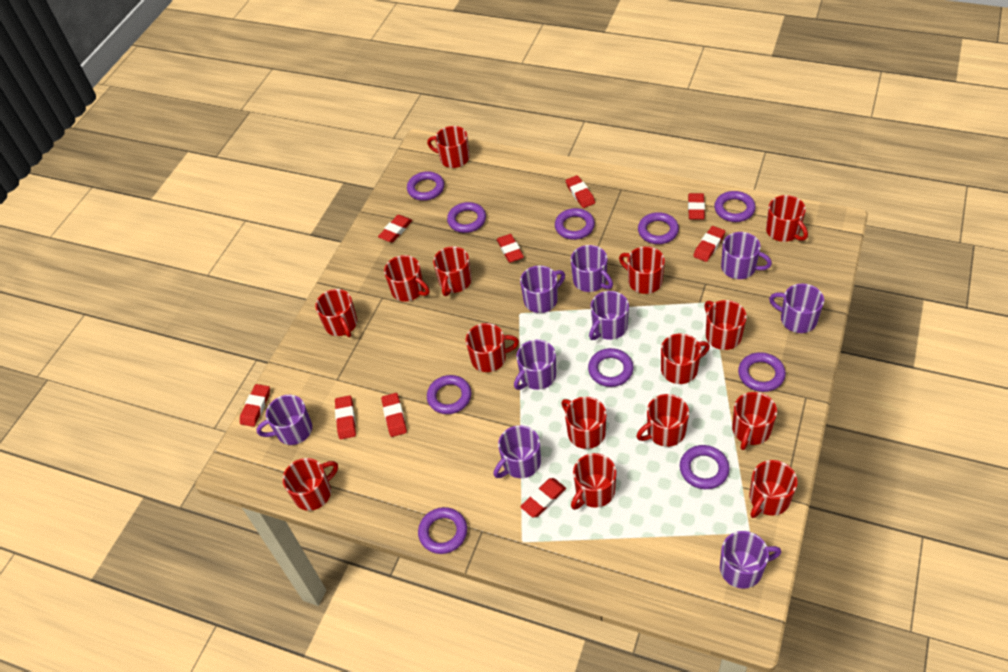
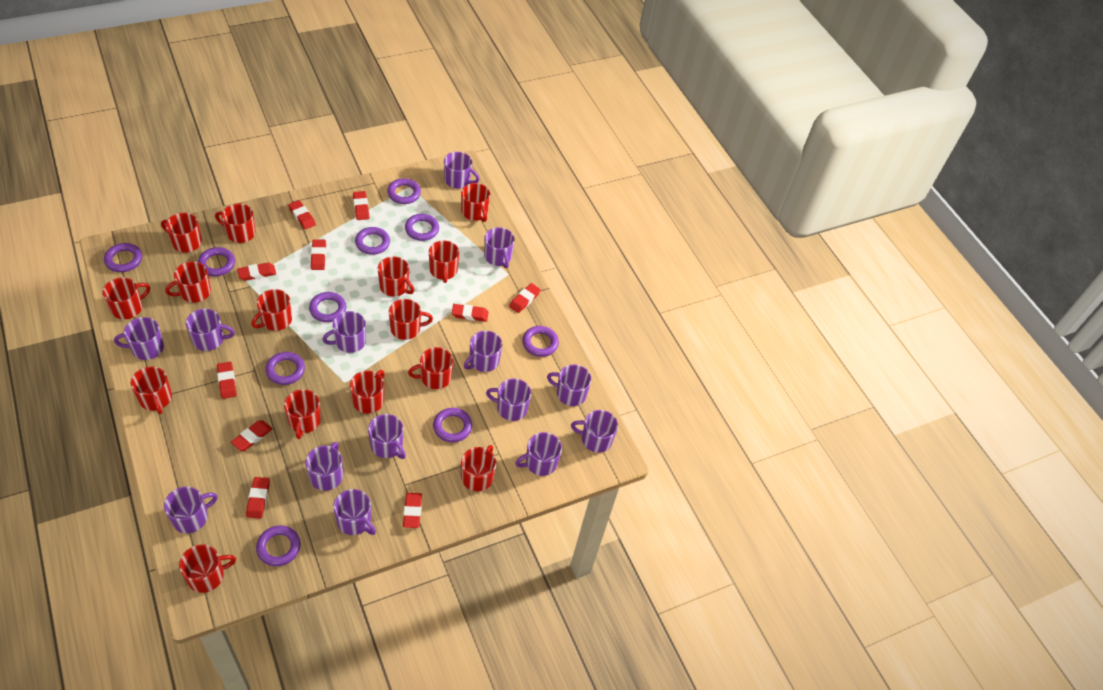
purple mug: [257,395,312,445] [494,425,541,478] [514,340,556,390] [520,266,565,313] [571,245,613,292] [589,291,629,340] [720,531,781,589] [721,232,772,279] [769,284,824,333] = 9 -> [114,317,164,360] [164,487,218,533] [186,309,235,351] [306,442,343,491] [322,311,366,353] [333,489,376,535] [368,414,406,459] [444,152,480,188] [464,331,502,372] [484,227,515,268] [486,378,531,421] [516,432,562,476] [547,364,591,406] [571,410,618,453] = 14
red eraser: [240,384,270,427] [335,395,356,439] [378,215,412,242] [381,393,407,437] [497,234,524,263] [520,478,566,518] [565,175,595,208] [688,193,705,220] [693,226,725,262] = 9 -> [217,362,237,399] [231,420,272,451] [237,263,276,281] [246,477,270,519] [288,200,316,230] [311,239,326,270] [353,191,369,220] [403,493,422,528] [452,304,489,322] [509,283,541,313] = 10

